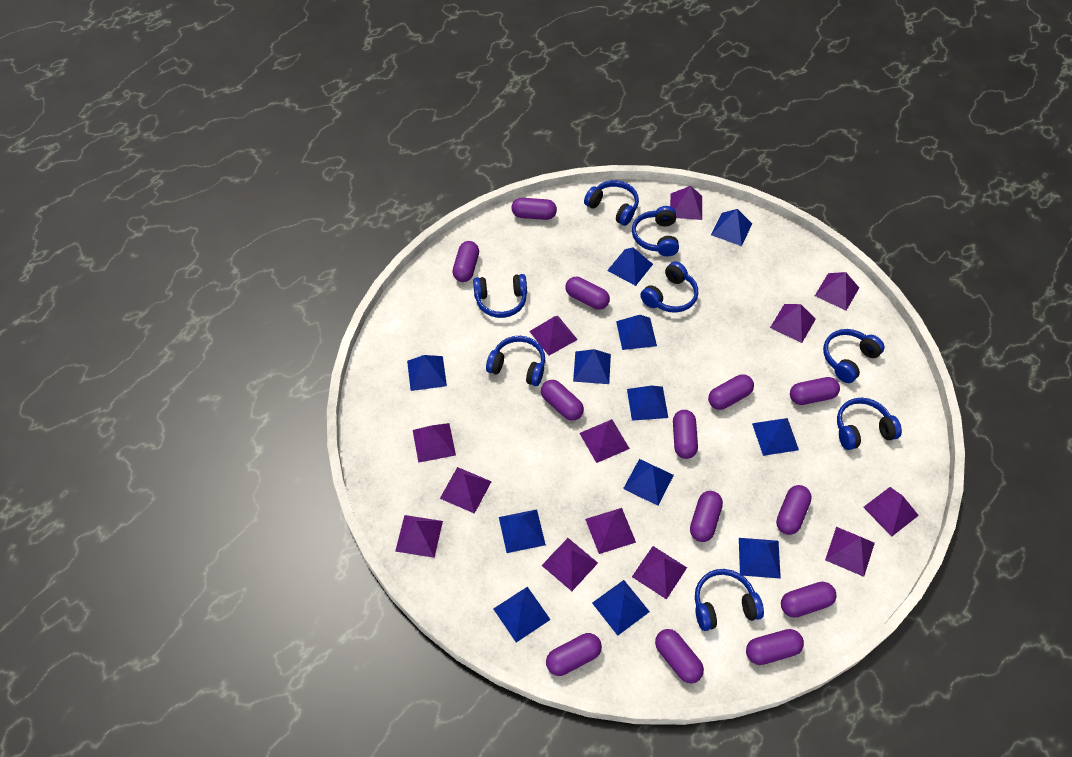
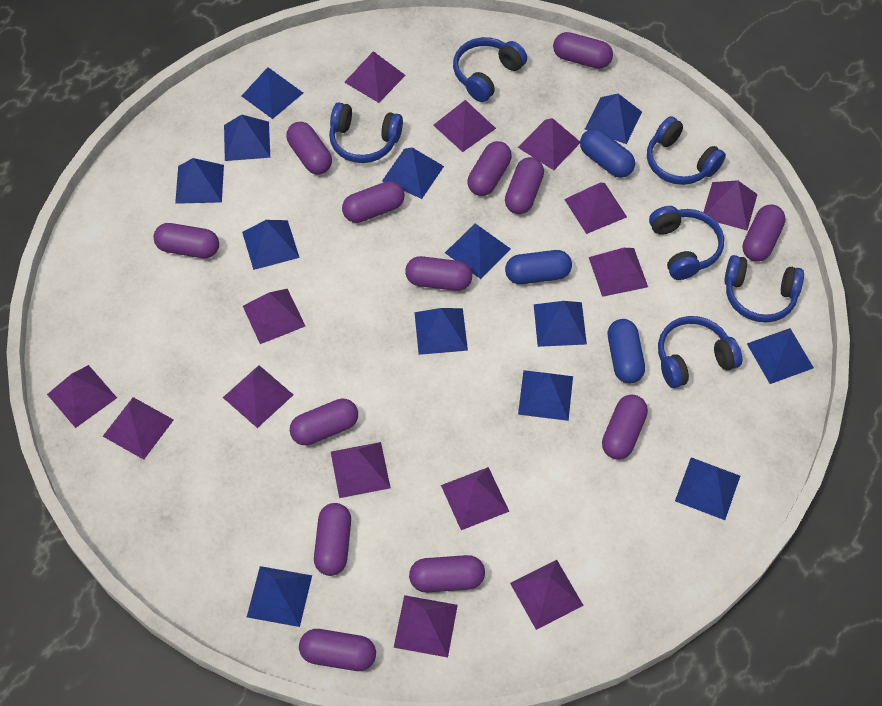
blue capsule: none = 0 -> [505,250,572,284] [580,129,635,178] [608,319,645,383] = 3
blue headphones: [473,274,527,318] [486,336,545,386] [584,180,639,226] [632,206,679,256] [640,261,698,313] [695,569,764,631] [823,329,885,383] [837,398,902,450] = 8 -> [329,102,403,163] [453,37,527,102] [647,116,726,185] [649,206,724,280] [658,316,742,388] [724,255,804,322] = 6
blue pyramid: [407,355,447,391] [494,587,551,642] [499,509,546,553] [573,349,611,384] [592,580,650,636] [607,247,653,286] [616,315,657,350] [623,459,674,506] [627,386,668,421] [711,209,752,246] [739,538,781,579] [752,418,799,456] = 12 -> [175,158,224,204] [224,114,270,161] [242,67,303,119] [242,220,300,270] [247,566,312,627] [382,147,444,199] [414,308,468,355] [445,223,511,279] [518,370,573,421] [534,301,587,347] [585,94,642,144] [675,457,740,520] [747,328,814,384] = 13
purple pyramid: [395,515,443,558] [413,423,456,463] [440,467,492,514] [529,316,578,355] [541,538,598,591] [579,419,630,463] [585,508,636,554] [632,546,687,600] [670,186,702,220] [770,304,816,343] [815,272,859,310] [825,527,875,577] [863,487,919,536] = 13 -> [47,365,117,428] [103,397,174,460] [223,365,293,428] [243,289,305,344] [331,442,391,498] [344,51,406,103] [393,595,458,658] [433,100,496,152] [441,467,509,530] [510,560,584,630] [518,118,580,170] [564,182,627,234] [589,248,648,297] [704,180,758,230] = 14

